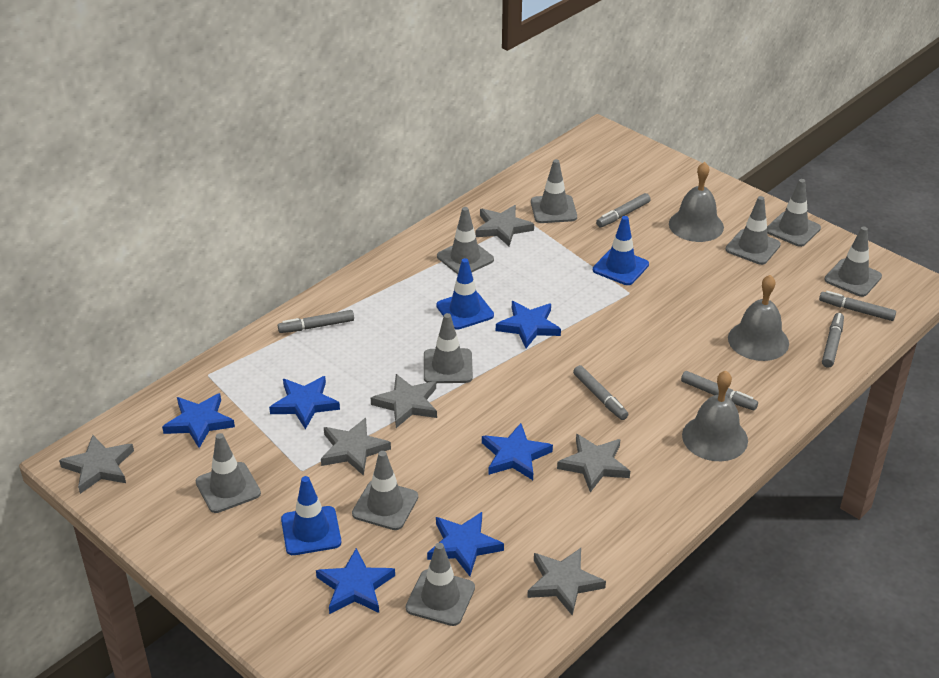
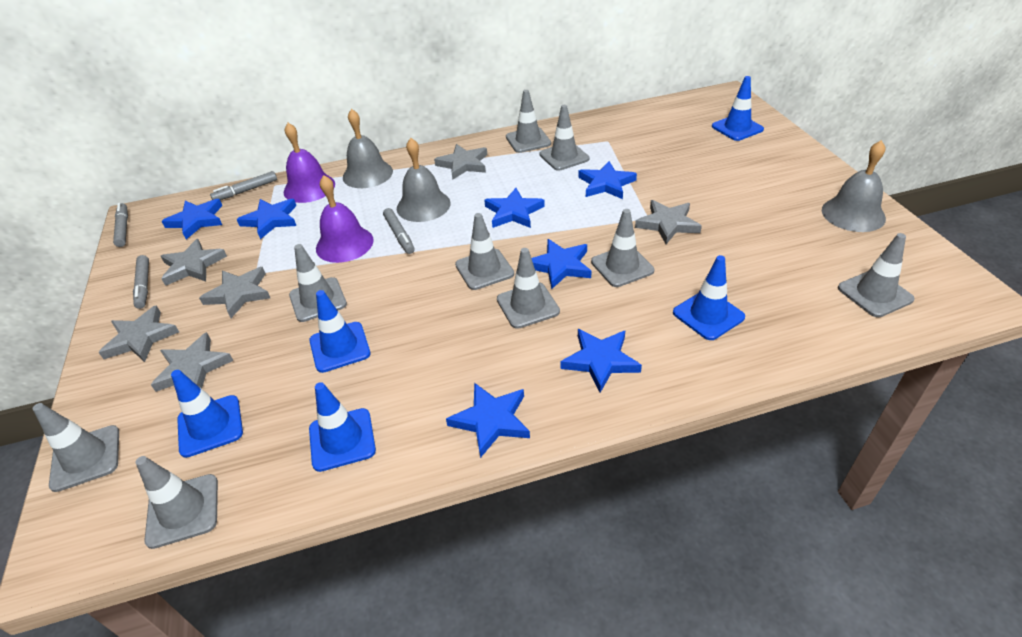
blue star: [162,393,235,448] [269,376,340,429] [316,548,395,614] [427,512,504,576] [482,423,553,480] [496,301,561,348] = 6 -> [161,199,222,239] [237,199,297,239] [446,383,530,458] [484,188,545,228] [531,239,591,289] [561,329,642,393] [578,161,637,199] = 7
blue traffic cone: [281,476,341,555] [436,258,494,330] [593,216,649,285] = 3 -> [171,370,243,458] [309,290,371,373] [309,382,376,472] [673,255,745,340] [712,76,764,141] = 5
grey marker: [278,310,354,333] [573,365,629,420] [596,193,651,227] [681,371,758,410] [819,291,896,321] [822,313,844,368] = 6 -> [113,203,128,247] [133,255,149,309] [210,171,277,200] [383,208,415,254] = 4
purple bell: none = 0 -> [284,123,335,203] [316,175,374,263] = 2

